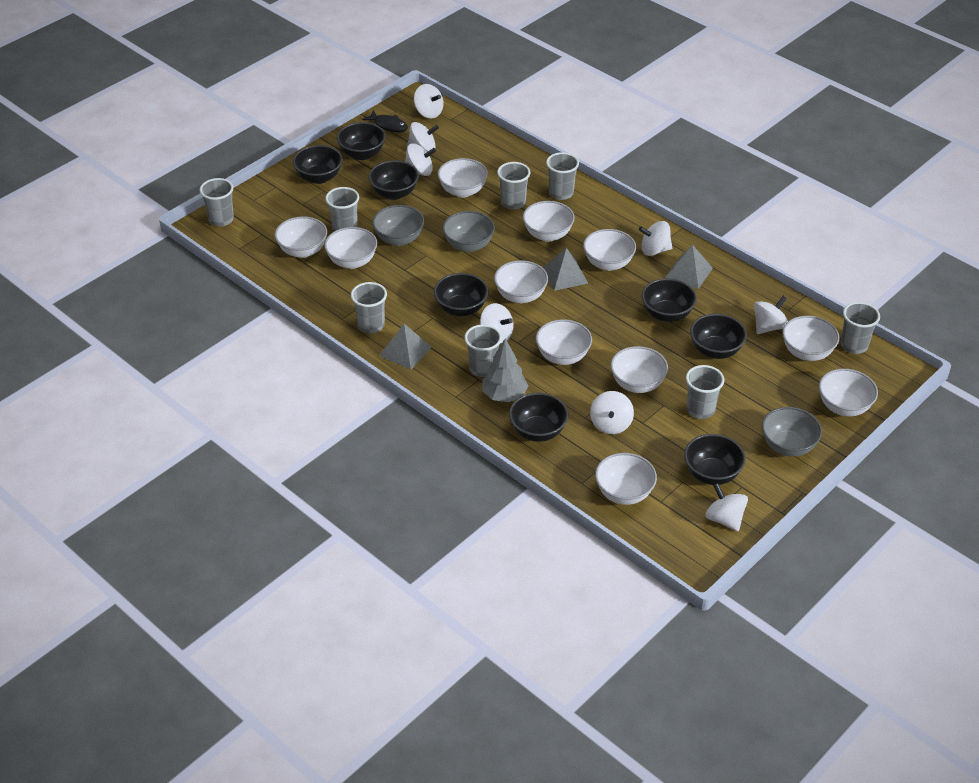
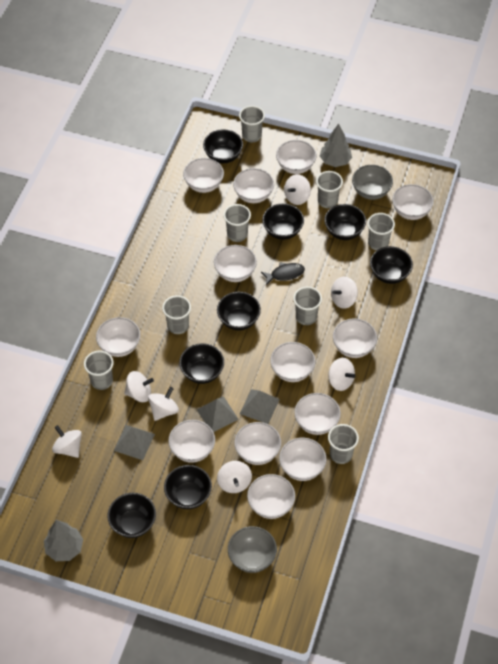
grey bowl: [372,205,424,246] [442,211,495,252] [762,407,822,457] = 3 -> [228,526,277,573] [352,165,393,200] = 2
grey tree: [482,339,528,402] = 1 -> [44,520,83,561] [320,124,352,167] = 2
white bowl: [275,216,327,258] [324,227,377,269] [438,158,488,198] [494,260,548,303] [523,201,575,242] [536,319,592,365] [583,229,636,271] [595,453,657,505] [610,346,668,393] [782,316,839,361] [819,369,878,416] = 11 -> [96,317,141,357] [168,420,215,463] [183,158,224,193] [214,245,257,282] [233,168,274,203] [234,422,281,465] [247,474,295,519] [270,342,315,382] [276,140,316,174] [279,438,327,481] [294,393,341,435] [333,318,377,358] [392,184,434,220] = 13
white spinning top: [405,143,436,176] [407,122,439,152] [414,84,444,119] [480,303,514,344] [590,391,634,434] [639,221,672,256] [705,483,748,531] [754,296,788,334] = 8 -> [52,425,82,458] [124,371,154,402] [148,387,179,421] [217,461,252,493] [284,174,311,205] [328,358,355,391] [331,276,358,309] = 7

